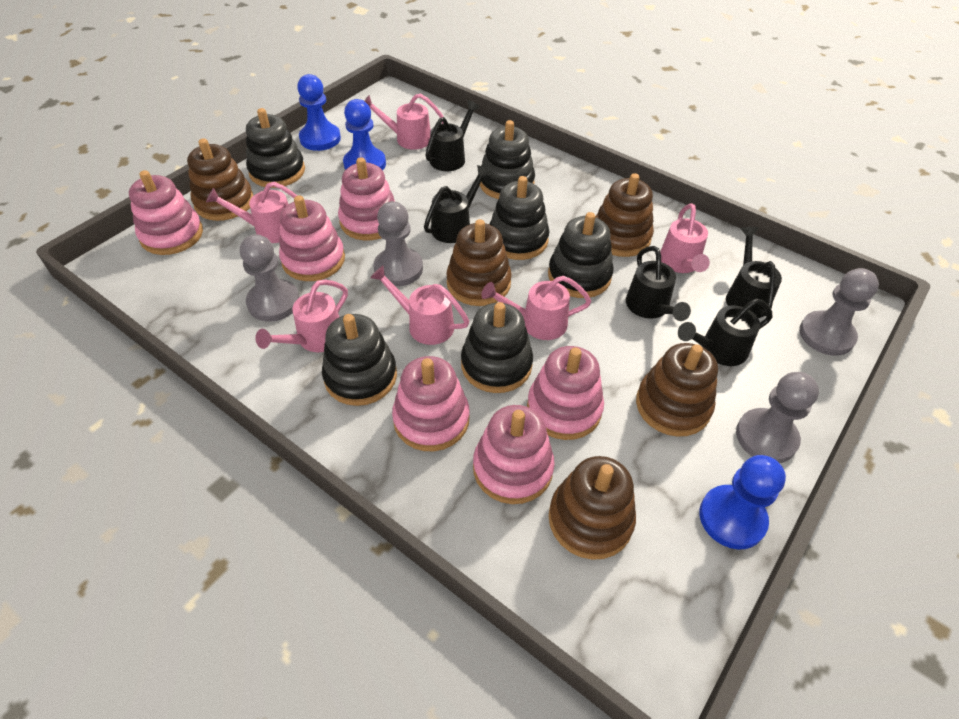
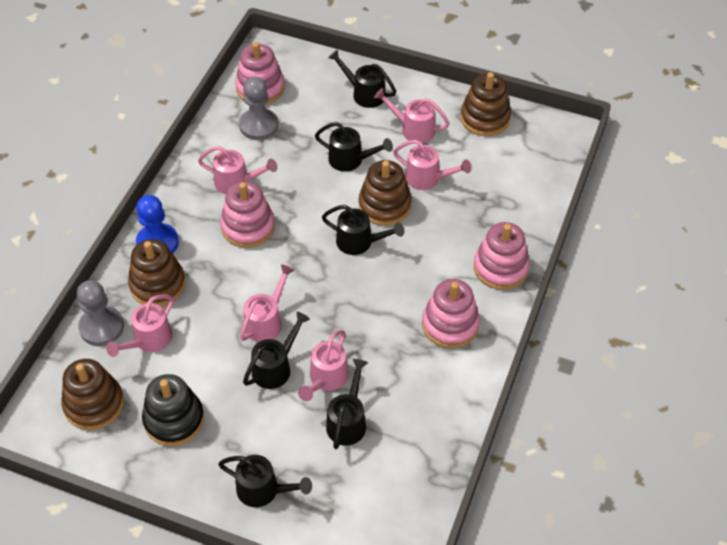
black stacking toy: [246,108,305,188] [322,314,397,406] [461,302,533,393] [480,120,535,199] [489,176,549,260] [548,212,614,298] = 6 -> [142,374,204,446] = 1
black watering can: [424,165,491,243] [426,100,480,171] [626,246,691,321] [678,298,772,366] [726,227,782,318] = 5 -> [218,455,312,507] [243,312,310,389] [315,122,393,172] [322,205,404,255] [326,359,368,449] [328,49,396,108] = 6
blue pawn: [297,74,341,151] [343,99,386,171] [699,455,786,549] = 3 -> [136,195,179,254] = 1
brown stacking toy: [187,138,253,221] [446,219,512,306] [549,456,636,560] [595,173,654,257] [636,343,718,437] = 5 -> [61,359,124,430] [128,239,186,306] [359,160,412,226] [460,72,511,136] = 4
grey pawn: [240,234,299,322] [373,201,423,286] [736,372,819,463] [799,268,879,356] = 4 -> [77,280,124,346] [239,77,278,140] = 2
pink stacking toy: [129,170,203,255] [279,196,345,281] [338,157,395,241] [392,356,469,451] [473,405,555,504] [527,346,604,440] = 6 -> [220,181,275,248] [235,42,285,105] [422,279,480,348] [474,222,530,290] = 4

